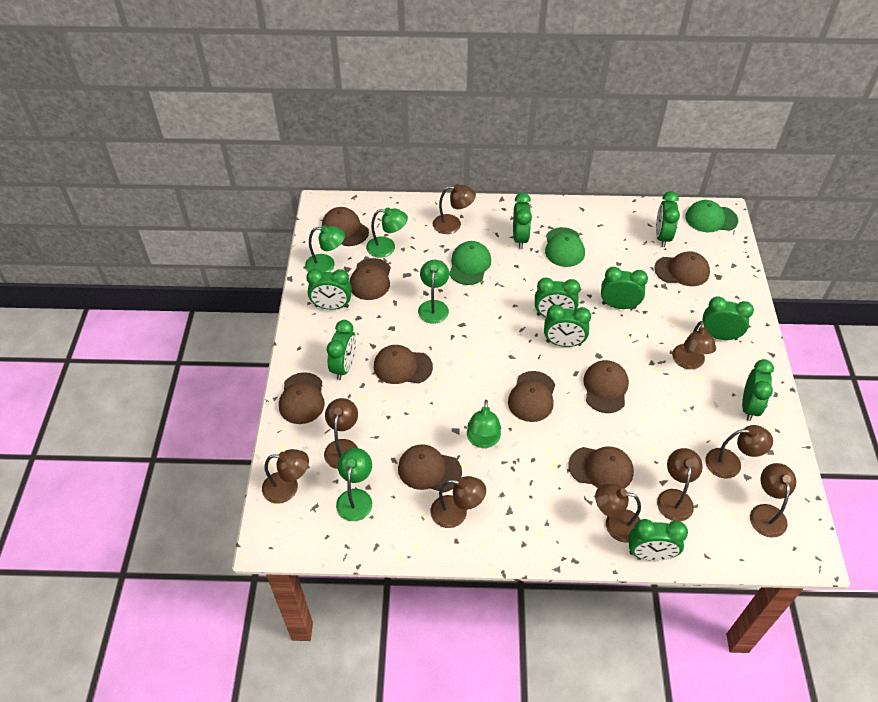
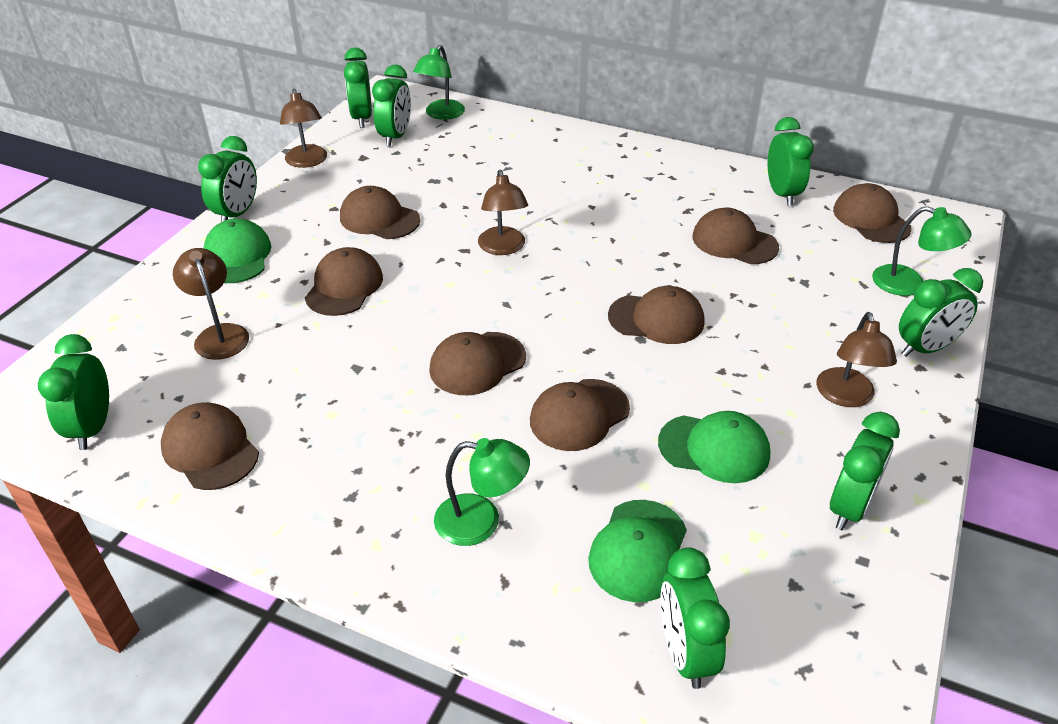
brown cap: [279,372,325,424] [322,207,369,246] [350,258,391,300] [374,345,433,384] [398,444,462,493] [508,371,555,422] [569,446,634,489] [583,360,629,413] [655,251,710,286] = 9 -> [161,402,259,490] [305,247,383,316] [340,186,420,239] [429,332,526,395] [530,379,630,451] [608,286,705,344] [692,208,779,264] [833,183,912,243] = 8
brown lamp: [262,449,309,504] [324,398,358,469] [430,476,486,528] [433,184,476,234] [595,484,641,543] [657,448,703,521] [672,321,716,369] [705,425,773,479] [750,463,796,537] = 9 -> [173,248,249,360] [280,89,327,168] [478,170,528,255] [816,312,897,407] = 4
green clock: [306,269,352,310] [327,320,356,380] [513,193,532,249] [535,278,580,318] [544,305,591,347] [601,267,648,309] [628,519,688,561] [656,191,680,247] [702,296,754,340] [742,359,774,421] = 10 -> [38,334,109,450] [198,136,257,222] [344,47,372,128] [372,65,411,147] [660,547,730,689] [768,117,814,206] [830,412,900,530] [899,268,983,357] = 8
green lamp: [305,225,345,273] [336,448,372,521] [366,207,408,258] [418,260,449,324] [467,400,501,448] = 5 -> [413,45,465,120] [434,438,530,546] [872,206,972,296] = 3

